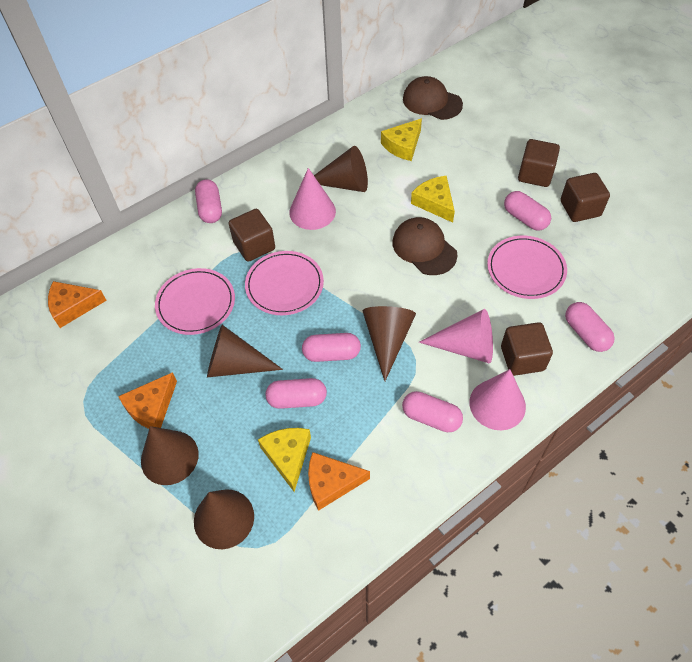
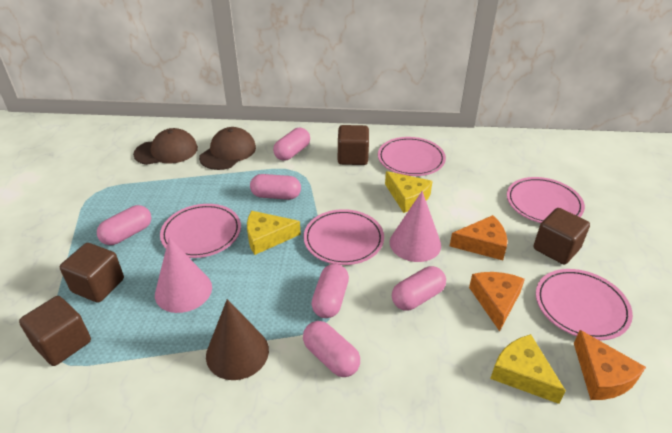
brown cone: [141,426,199,485] [194,489,254,549] [207,325,283,377] [314,146,368,192] [362,306,416,381] = 5 -> [206,299,269,380] = 1
pink cone: [289,168,336,230] [419,309,493,364] [469,369,526,430] = 3 -> [155,237,212,313] [390,191,441,262] = 2
pink plate: [155,268,235,335] [245,251,324,315] [487,236,567,299] = 3 -> [160,204,241,258] [303,209,384,265] [378,137,446,176] [507,177,585,223] [536,269,633,340] = 5

